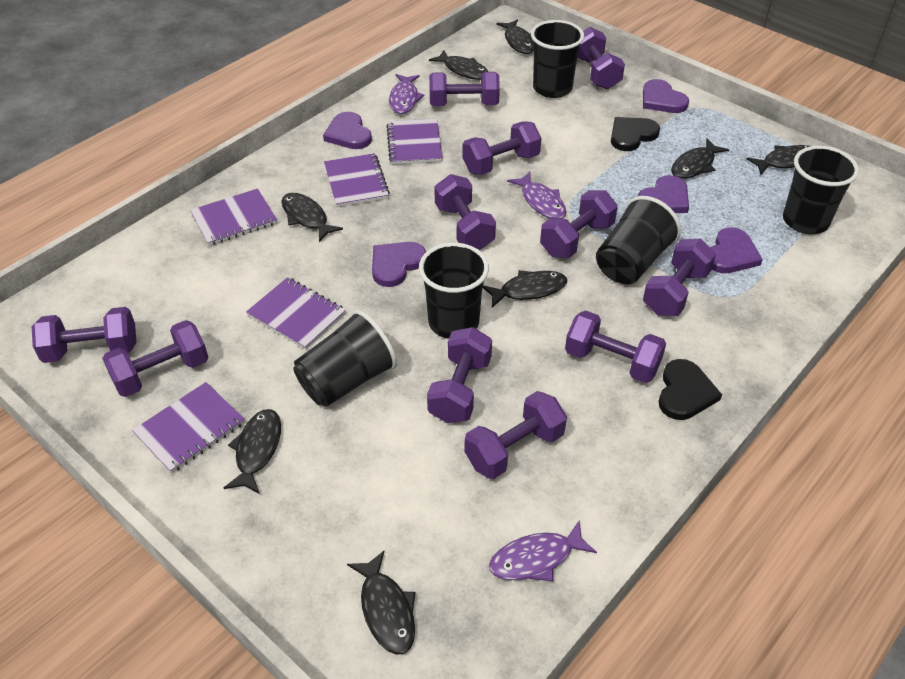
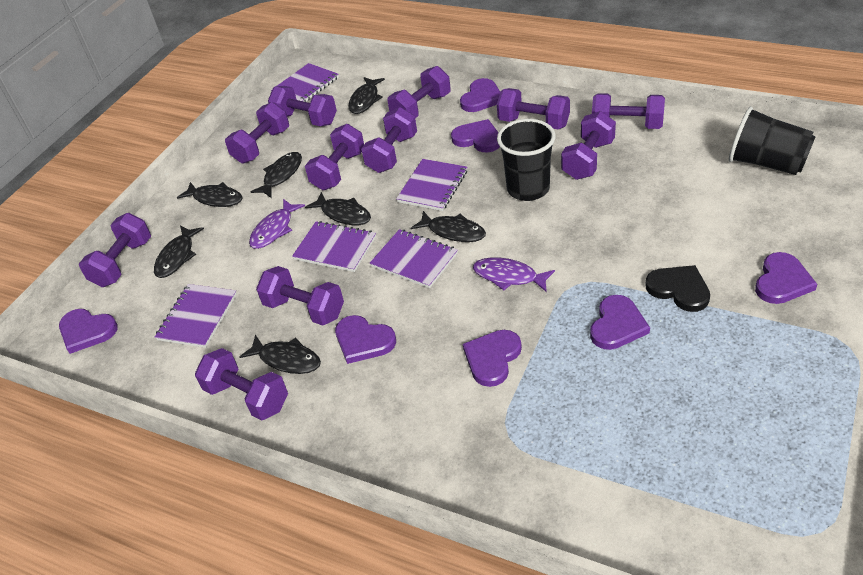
black cup: [293,310,397,407] [419,243,489,339] [531,20,584,98] [596,196,681,284] [783,146,859,234] = 5 -> [497,119,556,201] [729,107,816,175] = 2
black fish: [224,409,281,494] [281,193,343,242] [347,551,416,655] [429,50,489,80] [483,270,567,308] [496,19,534,54] [671,139,729,179] [747,145,810,174] = 8 -> [154,226,204,278] [177,182,243,207] [240,335,321,374] [250,152,302,198] [305,192,371,225] [348,77,385,114] [411,211,486,242] = 7
black heart: [611,117,660,151] [659,359,722,420] = 2 -> [645,265,710,312] = 1
purple fish: [389,74,424,114] [489,521,597,582] [507,172,566,219] = 3 -> [249,199,305,249] [473,257,555,292] = 2
purple heart: [323,112,372,149] [372,242,426,287] [638,175,689,213] [643,79,689,113] [710,227,763,273] = 5 -> [59,309,118,354] [335,315,396,364] [451,119,500,152] [460,78,500,112] [463,330,522,387] [590,295,650,350] [755,252,817,304] = 7

